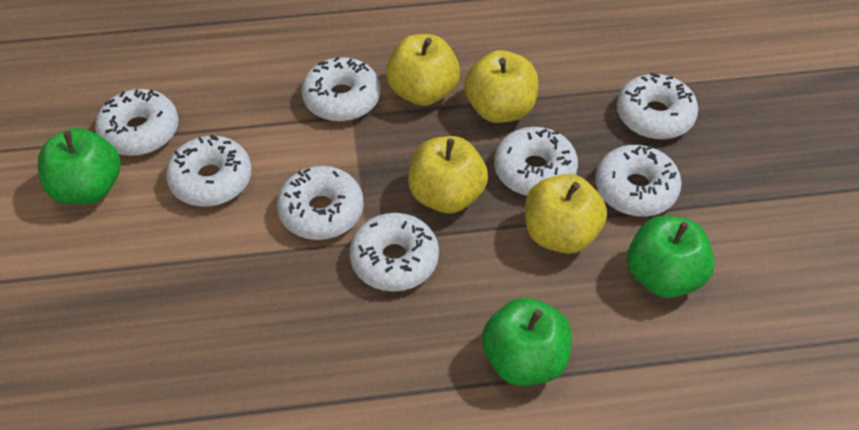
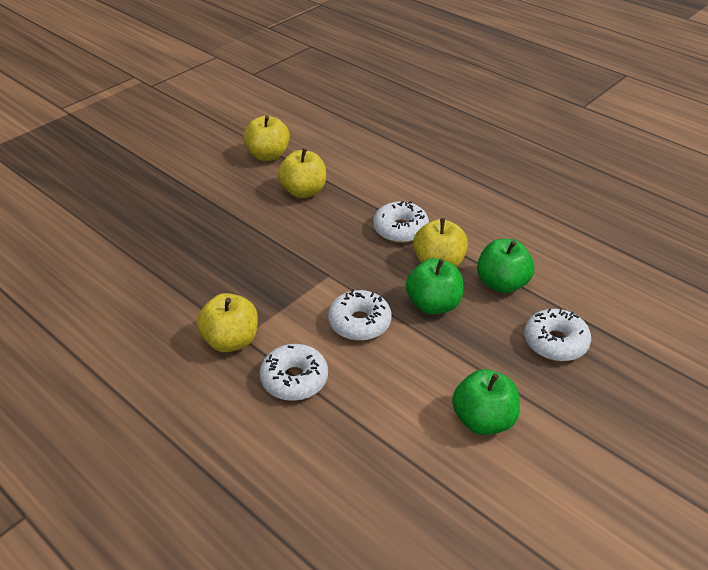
white donut: [95,89,179,156] [166,135,252,207] [277,166,364,240] [301,57,381,122] [349,213,439,292] [494,127,578,196] [595,145,682,217] [617,73,698,140] = 8 -> [260,344,328,401] [328,289,392,341] [373,201,429,243] [524,308,591,362] = 4

